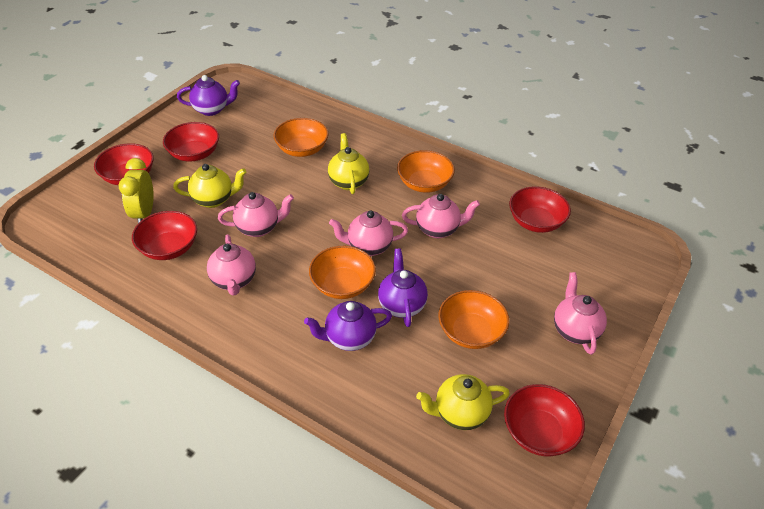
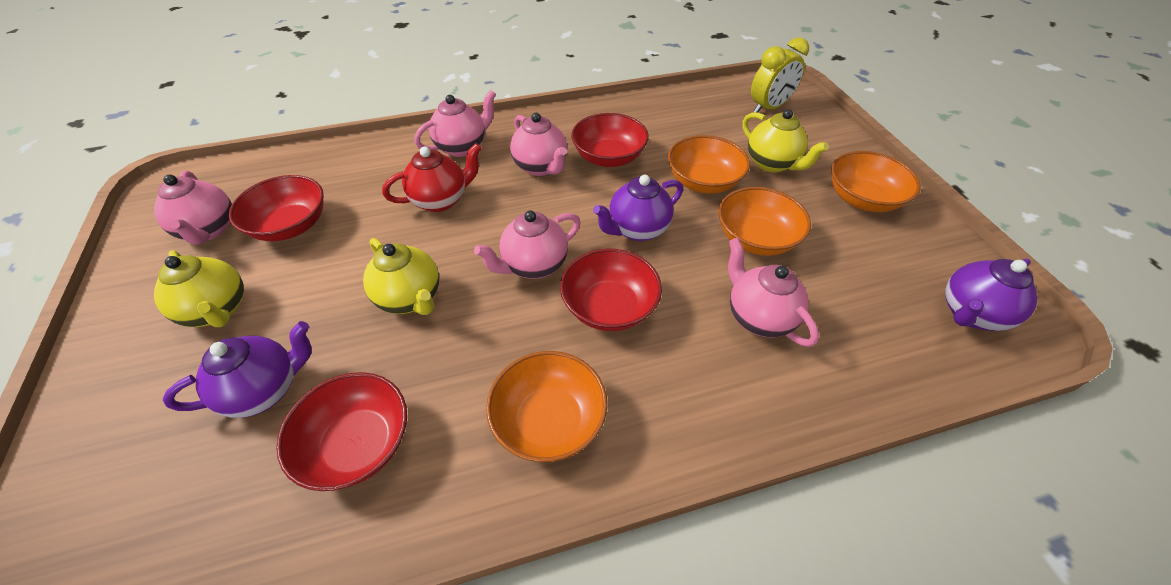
red bowl: [94,143,154,185] [132,211,197,260] [163,122,219,162] [504,384,585,456] [509,186,571,233] = 5 -> [229,175,324,241] [276,372,407,491] [560,249,662,331] [571,113,649,167] = 4
red teapot: none = 0 -> [382,143,482,212] = 1

